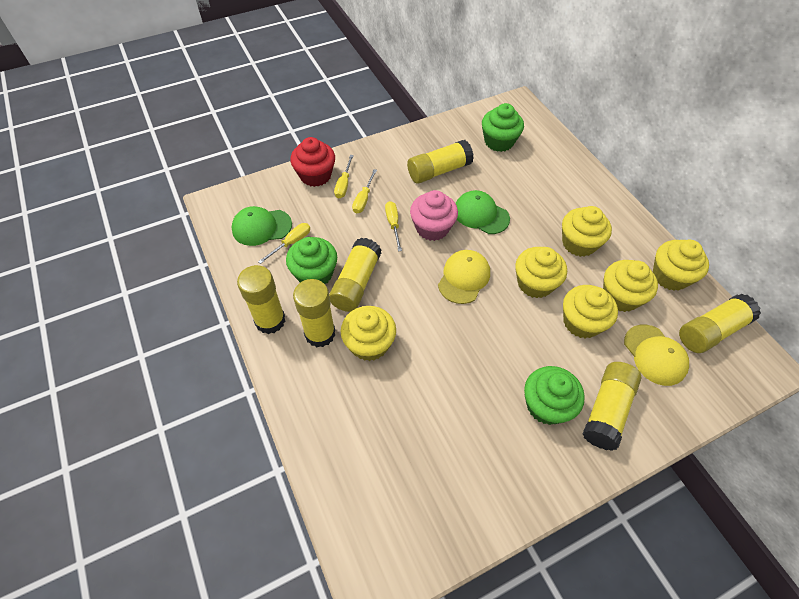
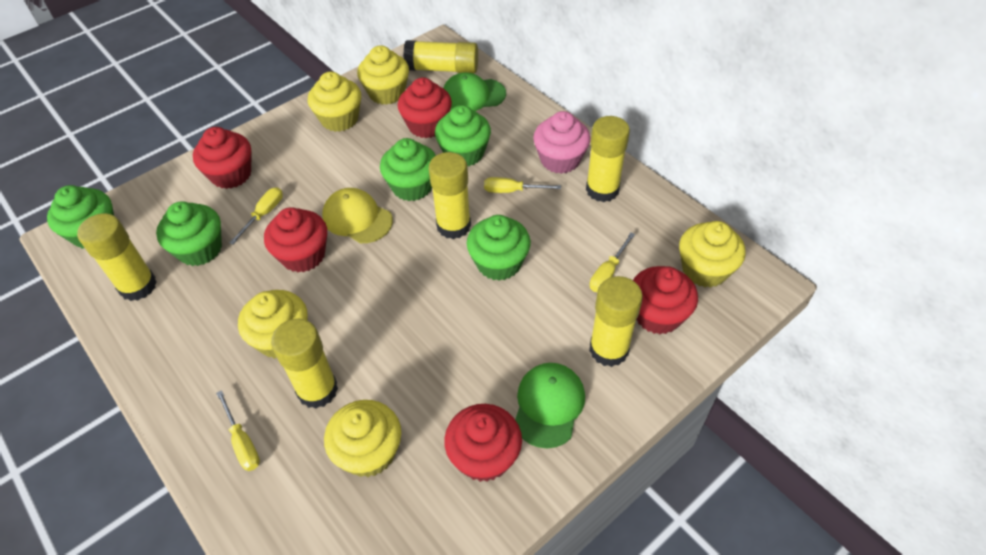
green cupcake: [286,237,337,284] [482,103,524,152] [524,366,585,425] = 3 -> [47,185,114,249] [156,201,222,266] [380,138,436,201] [435,105,491,166] [467,215,531,281] = 5
red cupcake: [290,137,335,187] = 1 -> [193,127,251,189] [264,207,327,272] [398,77,452,138] [444,404,522,482] [633,266,698,334] = 5
yellow cap: [438,250,490,304] [624,324,689,386] = 2 -> [322,188,393,243] = 1
yellow cupcake: [341,306,396,361] [515,247,567,298] [562,206,612,257] [563,285,618,338] [603,260,658,312] [653,240,709,291] = 6 -> [238,290,308,359] [308,71,361,132] [324,400,401,477] [357,45,409,105] [679,221,746,288] = 5

